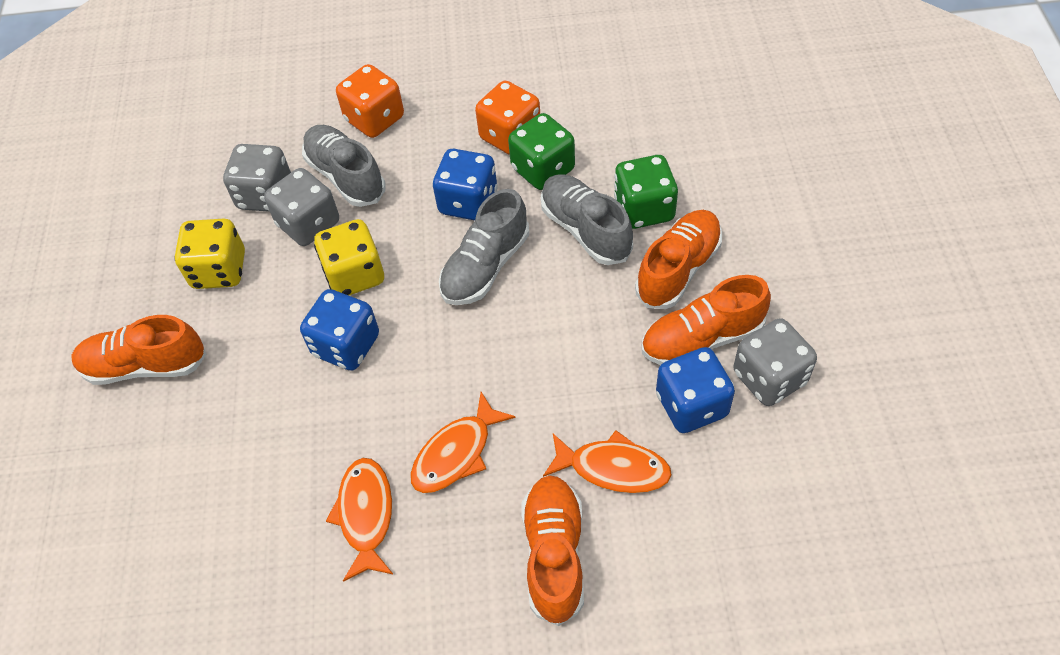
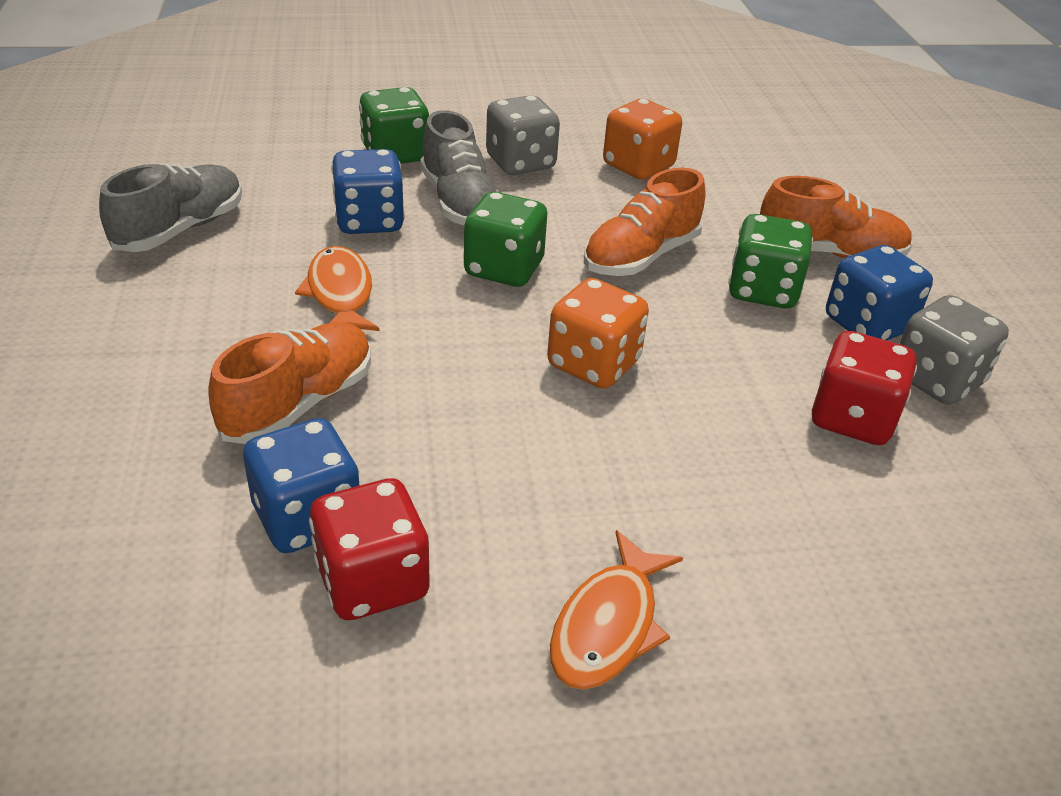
green dice: [508,113,575,190] [614,155,678,229] = 2 -> [359,87,429,164] [463,192,547,287] [728,214,813,308] = 3
grey dice: [223,144,291,212] [264,168,339,246] [733,318,817,406] = 3 -> [486,95,560,175] [900,295,1009,405] = 2
grey shoe: [302,125,386,207] [439,189,529,305] [541,175,633,265] = 3 -> [99,163,242,252] [421,110,496,225] = 2
orange fish: [326,458,394,582] [410,392,516,493] [543,430,672,493] = 3 -> [295,246,379,331] [550,530,683,690] = 2
orange shoe: [71,315,206,385] [521,475,584,626] [635,210,722,309] [642,275,771,365] = 4 -> [208,322,371,444] [584,168,706,276] [760,176,913,258] = 3
red dice: none = 0 -> [309,478,430,620] [812,331,917,445] = 2
yellow dice: [175,219,245,289] [314,219,384,295] = 2 -> none = 0

